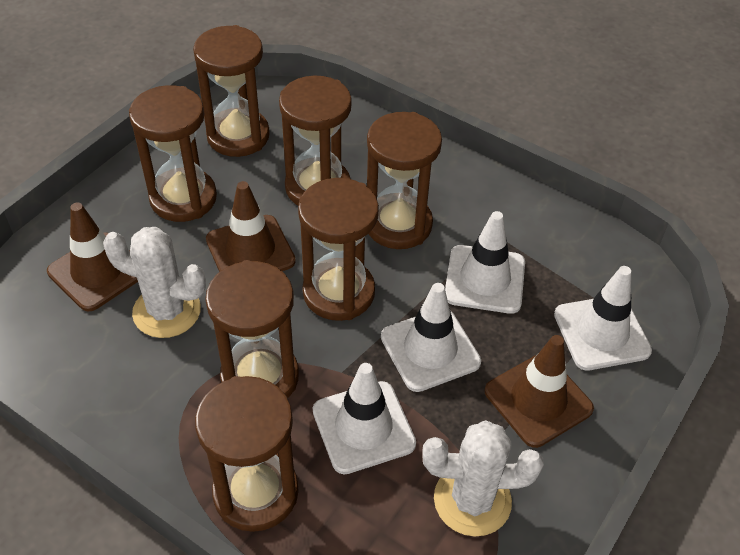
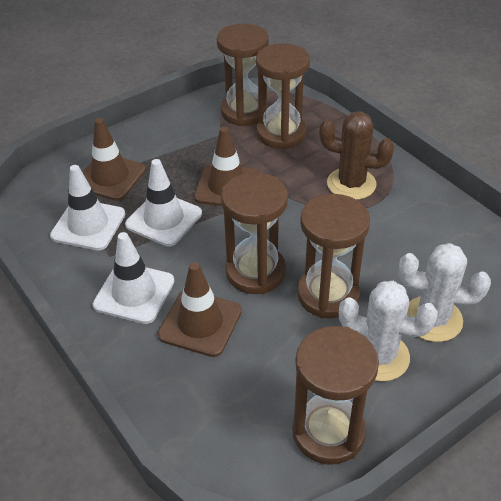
brown cactus: none = 0 -> [319,111,394,200] = 1
brown hourglass: [129,85,217,222] [193,25,270,157] [195,376,299,532] [205,260,299,398] [279,76,352,206] [298,178,379,321] [367,112,442,249] = 7 -> [217,24,269,126] [221,172,288,294] [256,43,310,149] [292,326,379,465] [297,194,370,319] = 5
white traffic cone: [313,363,416,474] [381,283,481,392] [445,211,525,314] [554,266,652,370] = 4 -> [50,165,125,251] [93,232,174,324] [125,159,202,247] = 3

